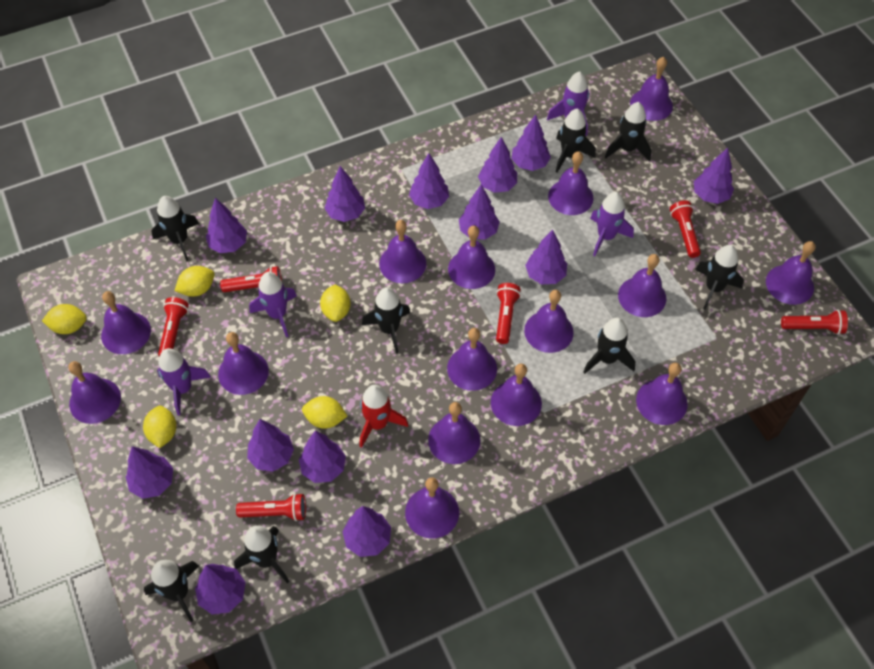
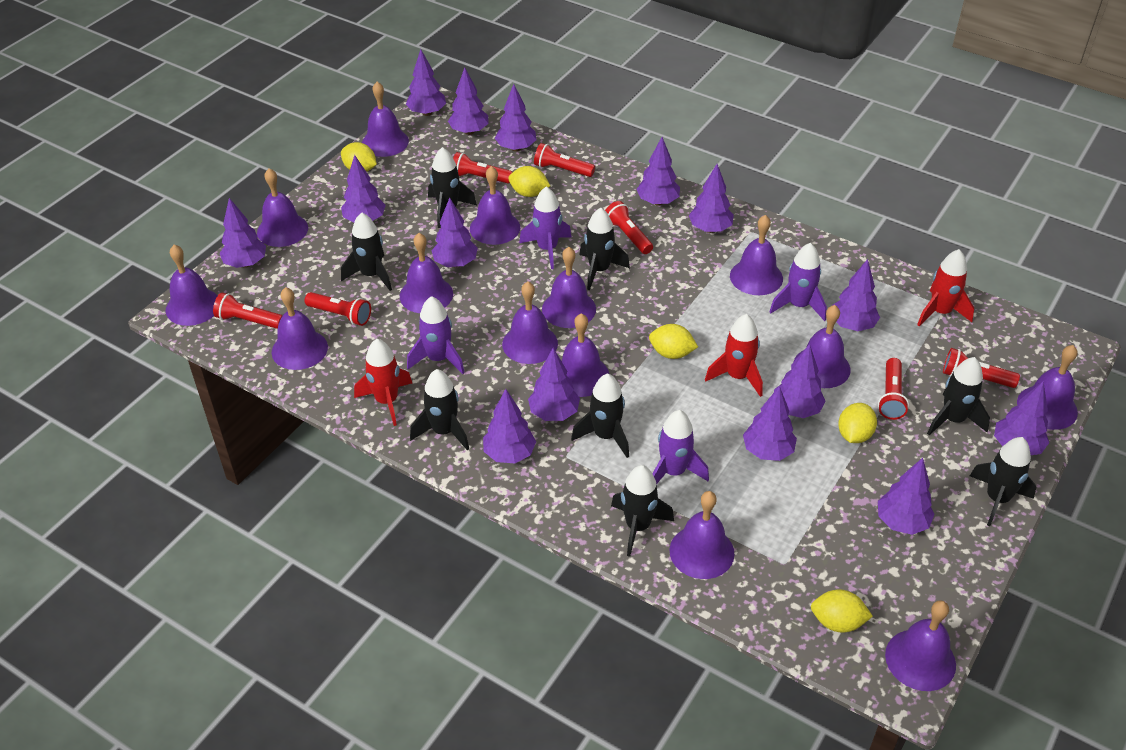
purple bell: [69,361,121,424] [101,291,151,354] [218,332,269,395] [379,220,426,283] [405,477,459,538] [428,402,480,464] [447,328,497,391] [448,226,495,289] [491,364,542,426] [524,290,574,353] [548,151,594,215] [618,254,666,317] [630,57,673,121] [636,363,688,425] [766,241,815,305] = 15 -> [166,245,218,326] [257,168,308,247] [272,287,328,370] [362,82,409,157] [400,233,453,313] [470,166,520,245] [502,281,558,364] [542,247,596,328] [562,313,609,397] [669,491,735,579] [730,215,783,295] [794,305,850,388] [885,600,956,691] [1017,345,1078,430] = 14
purple tree: [126,446,173,499] [195,564,246,614] [206,198,247,253] [247,419,294,471] [299,431,346,483] [325,166,365,222] [343,506,391,557] [409,153,449,209] [459,184,500,240] [478,137,517,193] [512,114,551,171] [525,229,567,284] [694,148,734,204] = 13 -> [219,198,266,268] [341,155,386,222] [406,49,446,116] [432,197,478,267] [448,68,489,135] [483,389,536,463] [495,84,536,152] [528,348,580,421] [637,137,680,206] [689,164,734,233] [743,386,797,461] [774,344,826,418] [832,259,880,331] [878,458,935,535] [994,381,1049,455] = 15
red flashlight: [158,297,189,357] [220,266,282,292] [236,493,306,521] [496,283,521,344] [670,200,701,258] [781,310,848,335] = 6 -> [213,293,282,329] [305,292,371,326] [453,152,512,183] [534,143,595,177] [605,201,653,254] [878,358,909,420] [943,348,1020,388] = 7
red rocket: [359,385,408,448] = 1 -> [354,339,412,426] [705,314,763,397] [917,249,974,326] = 3

